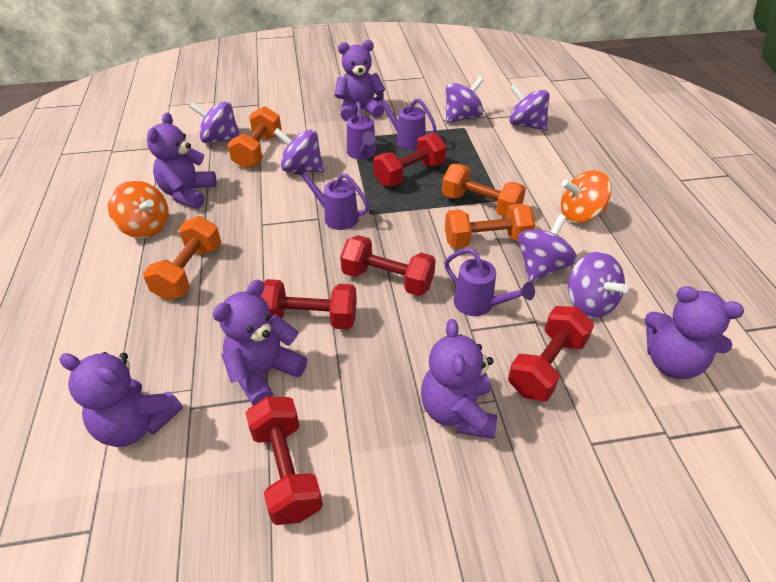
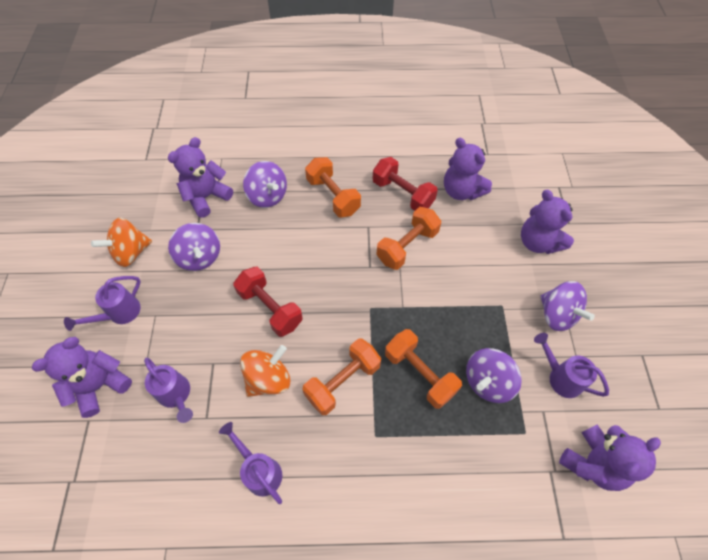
purple spinning top: [189,101,240,143] [273,128,324,173] [446,77,484,124] [509,84,550,131] [518,214,577,283] [568,252,629,318] = 6 -> [168,223,220,271] [243,161,287,208] [466,348,522,403] [540,281,595,331] = 4
purple teddy bear: [59,352,183,447] [147,112,216,209] [213,280,307,405] [335,40,385,121] [421,319,497,439] [645,286,744,379] = 6 -> [32,337,132,418] [167,137,233,217] [444,138,492,200] [521,190,574,254] [559,424,661,491] = 5
red dumbbell: [246,396,323,525] [260,279,357,330] [340,235,436,296] [373,133,447,186] [508,306,594,401] = 5 -> [233,267,303,337] [373,157,438,211] = 2

